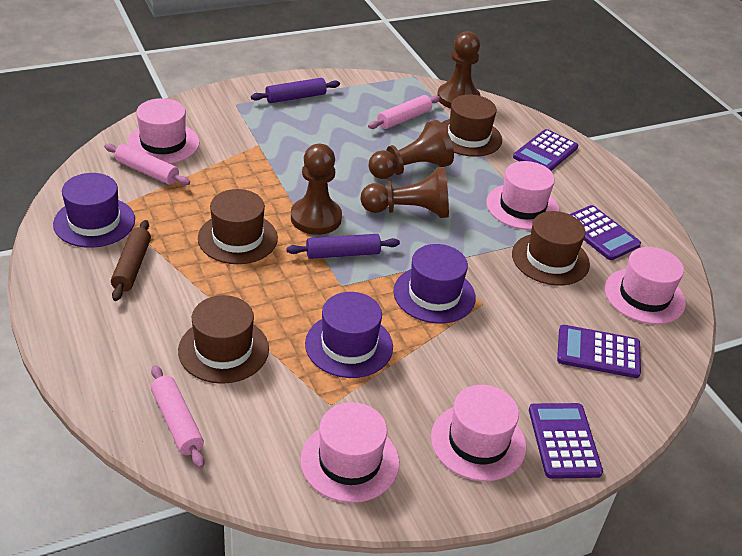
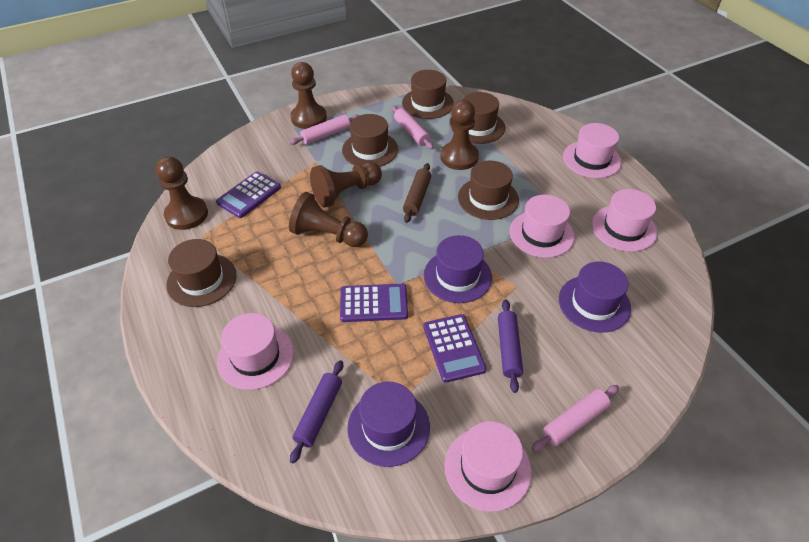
brown hat: [178,295,269,384] [198,189,278,264] [442,95,502,157] [512,211,590,286] = 4 -> [166,239,236,307] [342,114,398,167] [402,70,454,119] [451,92,505,144] [458,161,519,220] = 5
brown pawn: [291,144,342,235] [360,167,449,218] [369,120,454,179] [437,31,480,109] = 4 -> [155,156,208,230] [289,192,368,247] [290,62,327,129] [310,162,382,208] [440,100,479,170] = 5
purple calculator: [513,129,578,171] [529,403,603,479] [557,325,641,378] [570,205,641,260] = 4 -> [216,171,281,218] [340,284,408,322] [423,314,486,383] = 3

